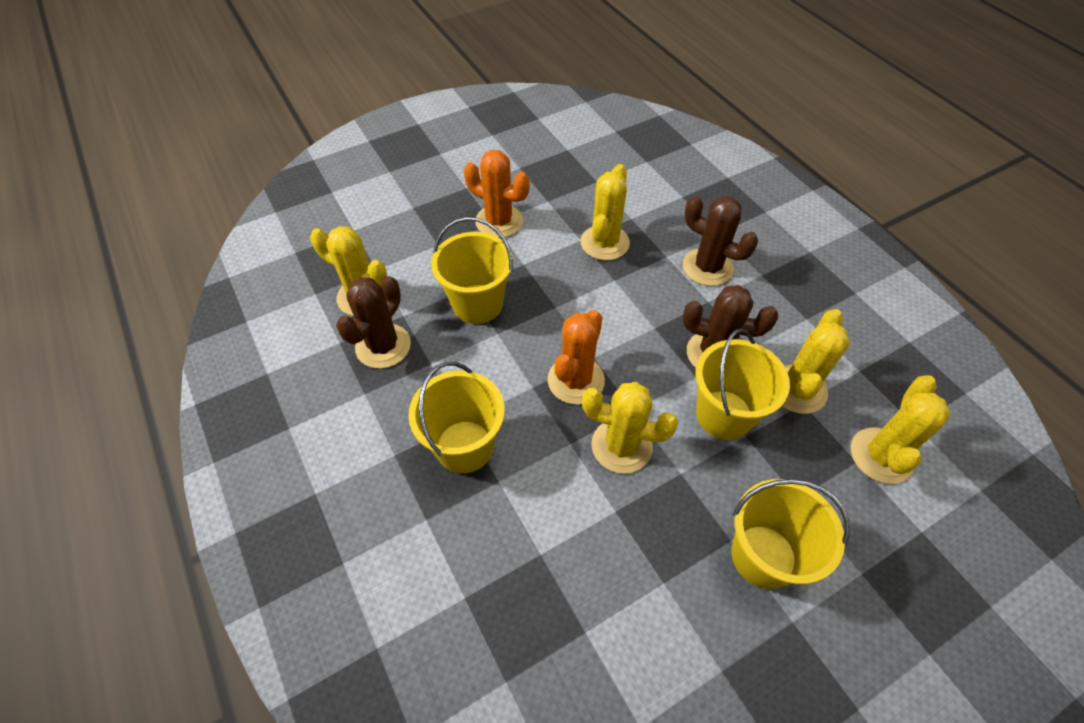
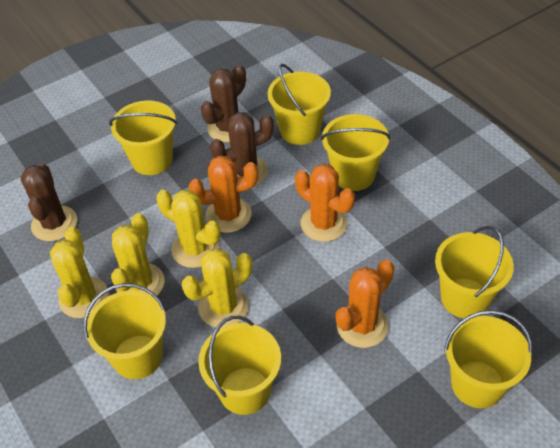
orange cactus: [464,150,530,238] [548,310,605,405] = 2 -> [189,155,259,233] [295,164,355,242] [336,259,394,348] = 3
yellow bucket: [408,362,505,473] [431,217,513,324] [695,329,790,440] [731,479,850,589] = 4 -> [84,283,166,379] [109,100,177,175] [198,316,281,415] [268,64,331,145] [321,114,390,191] [435,226,514,318] [444,310,532,408] = 7
yellow cactus: [310,226,387,316] [580,164,630,261] [582,382,678,474] [782,309,850,414] [851,375,950,484] = 5 -> [50,227,108,318] [111,213,165,296] [156,190,221,268] [182,248,252,328] = 4

